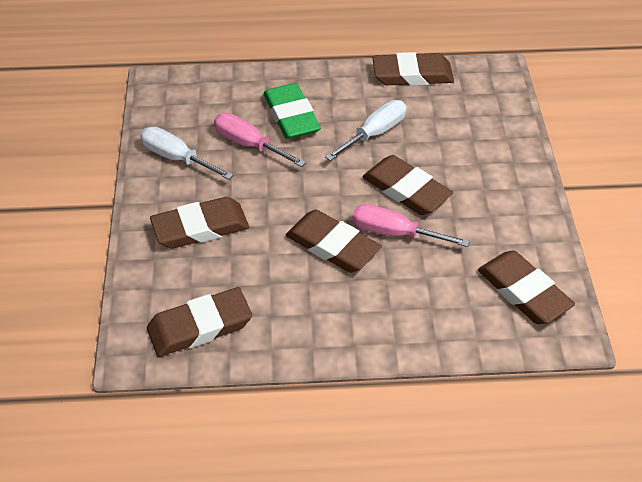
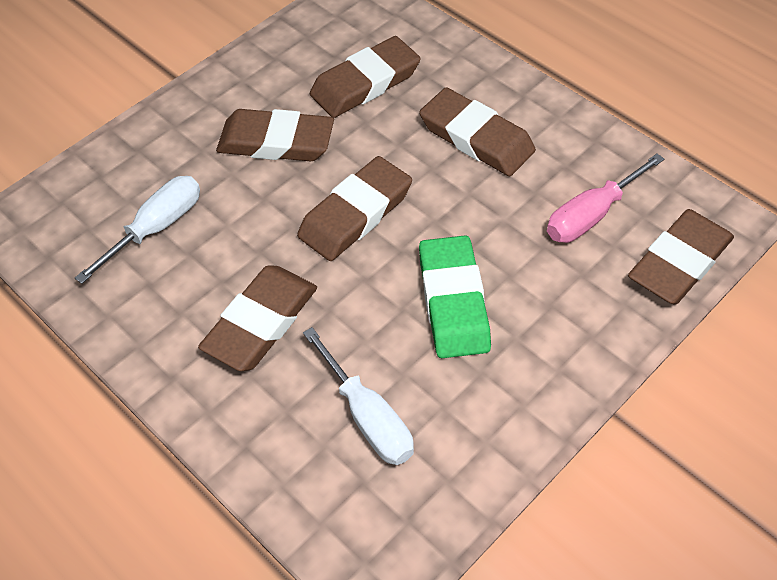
pink screwdriver: [214,113,306,167] [352,204,470,247] = 2 -> [547,153,664,243] = 1

